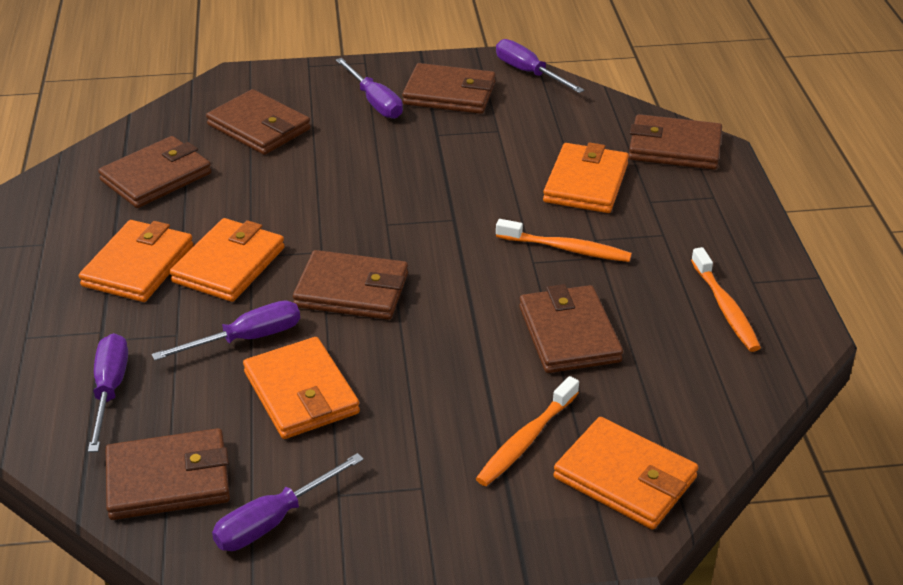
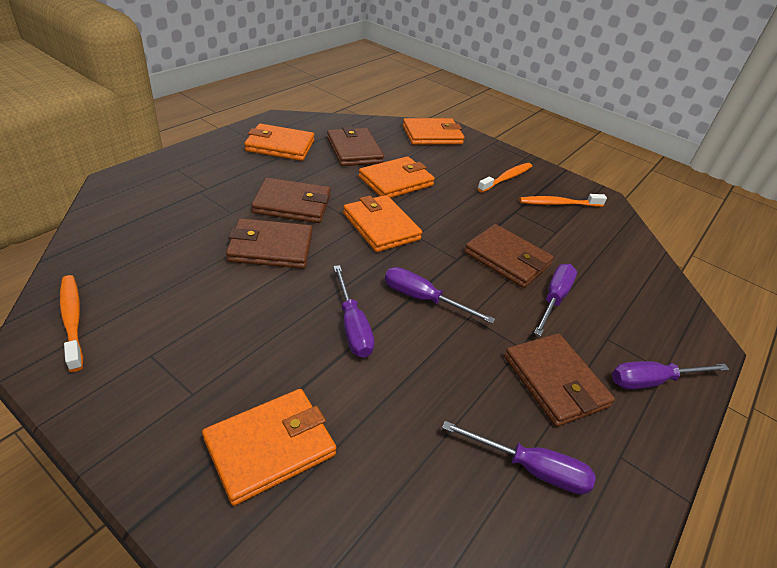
brown wallet: [98,136,211,208] [106,428,230,520] [206,89,311,155] [293,250,408,320] [402,63,496,114] [519,284,623,373] [629,114,722,170] = 7 -> [226,218,313,269] [251,177,331,223] [327,126,384,166] [464,224,554,288] [504,333,615,427] = 5

